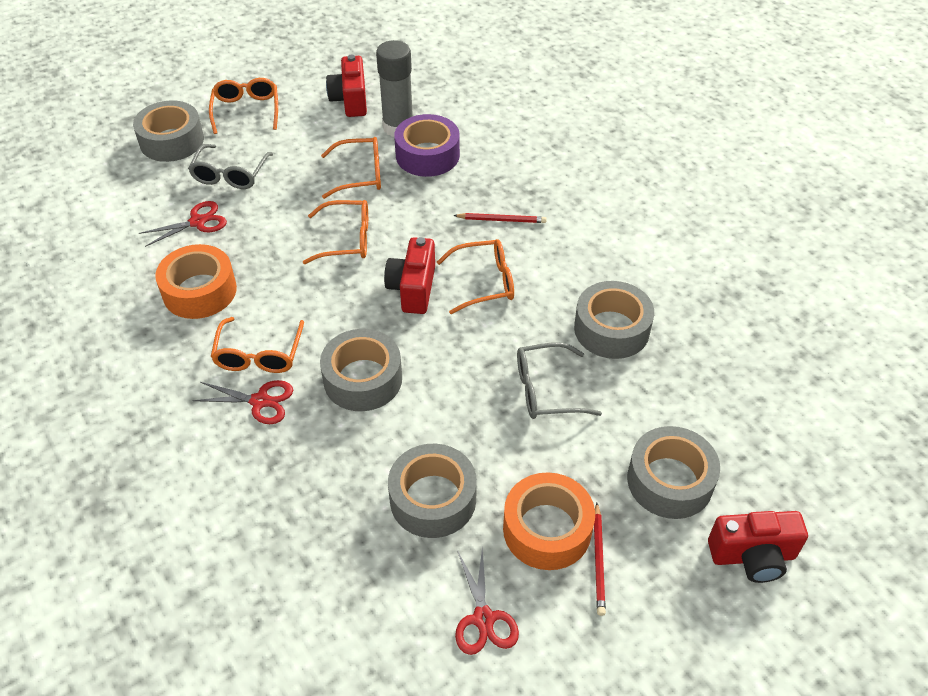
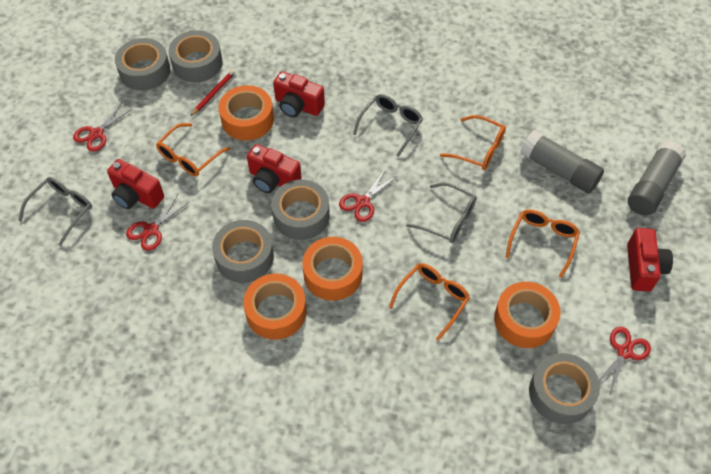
grey glasses: [188,144,273,189] [517,342,602,419] = 2 -> [18,177,92,246] [353,94,423,157] [406,183,477,243] = 3
grey glue stick: [376,40,413,137] = 1 -> [520,130,604,193] [628,141,686,216] = 2
orange glasses: [209,78,278,134] [211,317,304,373] [303,200,368,264] [321,137,381,199] [437,239,514,314] = 5 -> [156,123,230,176] [389,263,470,341] [440,115,506,170] [505,209,580,278] = 4
orange tape: [155,244,237,319] [503,472,595,570] = 2 -> [219,85,274,140] [243,273,307,340] [302,237,363,301] [494,282,561,348] = 4
purple tape: [394,114,460,177] = 1 -> none = 0
red camera: [326,54,367,117] [384,237,435,314] [708,511,808,583] = 3 -> [107,159,164,209] [247,144,302,193] [273,71,325,117] [627,228,673,292] = 4
red pencil: [453,213,547,223] [594,503,606,616] = 2 -> [191,70,235,116] = 1
red scissors: [139,201,227,247] [192,380,293,424] [455,546,519,655] = 3 -> [73,102,133,152] [126,194,189,251] [339,168,398,222] [599,327,651,395] = 4

